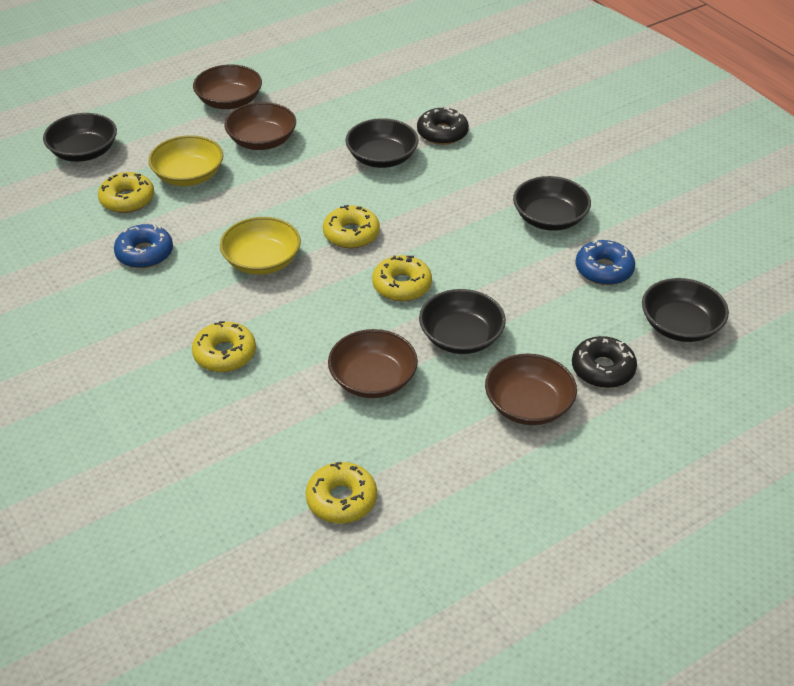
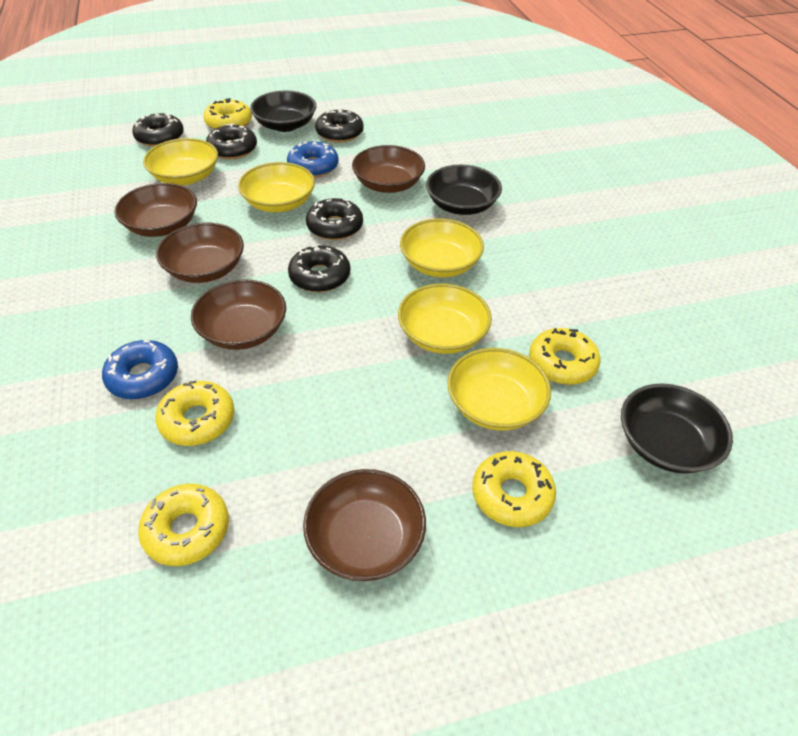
black bowl: [43,113,117,162] [345,118,419,168] [419,289,506,354] [513,176,591,231] [642,278,729,342] = 5 -> [250,91,316,132] [426,165,502,215] [621,383,733,474] = 3
black donut: [417,107,469,145] [572,336,637,388] = 2 -> [132,113,184,147] [206,124,257,159] [288,244,350,292] [306,198,363,240] [315,108,364,143] = 5
brown bowl: [193,64,262,109] [224,102,296,150] [328,329,418,398] [485,354,577,425] = 4 -> [114,183,197,237] [156,223,244,283] [191,279,286,350] [303,469,426,581] [352,145,425,193] = 5
yellow bowl: [148,135,223,186] [220,217,301,275] = 2 -> [143,138,218,185] [238,162,315,212] [398,284,492,354] [400,219,484,277] [447,348,551,431] = 5

